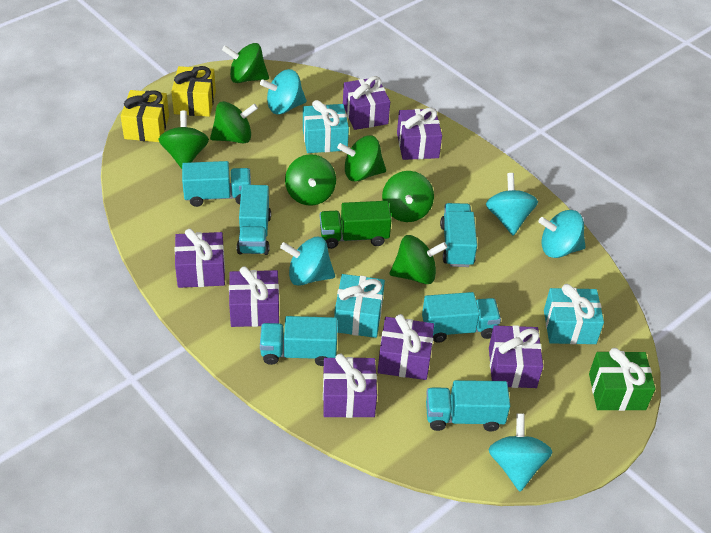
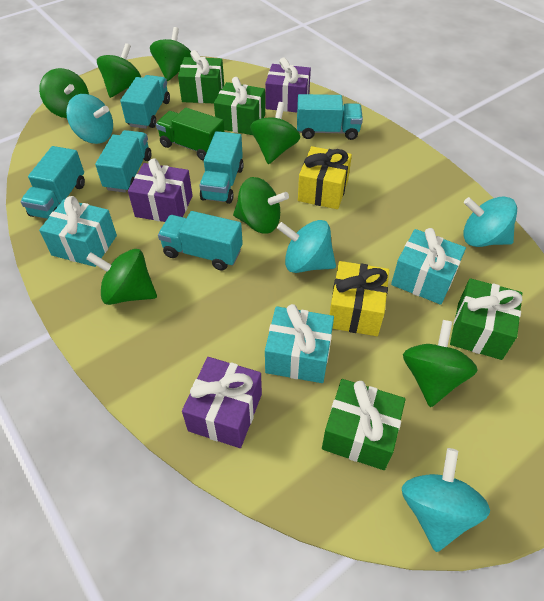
green gift: [589,348,655,411] = 1 -> [178,50,224,103] [214,77,265,135] [322,379,406,470] [450,278,522,360] = 4
purple gift: [175,228,225,288] [229,266,279,327] [323,354,377,418] [343,76,390,130] [378,314,434,380] [397,108,442,160] [489,325,543,388] = 7 -> [128,158,193,222] [182,357,262,448] [265,57,311,113] = 3
turquoise spinning top: [260,69,307,114] [280,237,335,286] [486,173,538,236] [488,413,552,491] [538,210,586,258] = 5 -> [66,94,113,144] [277,220,336,273] [402,448,490,552] [463,196,517,247] = 4

